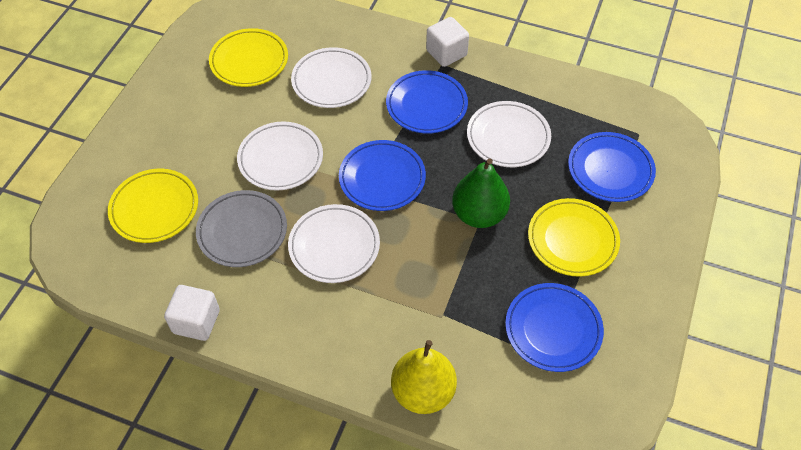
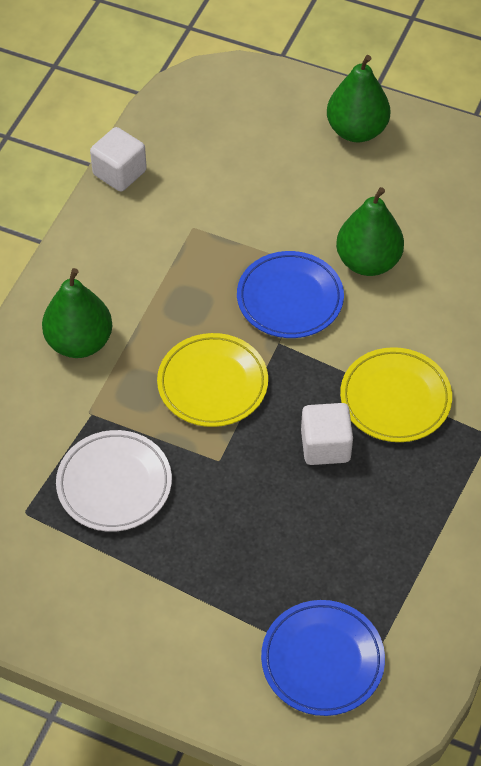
blue plate: [339,140,426,211] [386,70,468,134] [505,283,604,372] [568,132,656,202] = 4 -> [237,251,344,338] [261,600,385,716] = 2
green pear: [452,158,510,228] = 1 -> [42,268,112,358] [327,55,390,143] [336,187,404,276] = 3
grey plate: [196,190,287,267] = 1 -> none = 0
white plate: [237,122,323,191] [288,204,380,283] [291,47,371,108] [467,101,551,167] = 4 -> [56,430,172,532] = 1
yellow pear: [391,340,457,414] = 1 -> none = 0
yellow plate: [108,169,198,243] [209,28,288,87] [528,198,620,277] = 3 -> [157,333,268,427] [340,347,452,442] = 2

